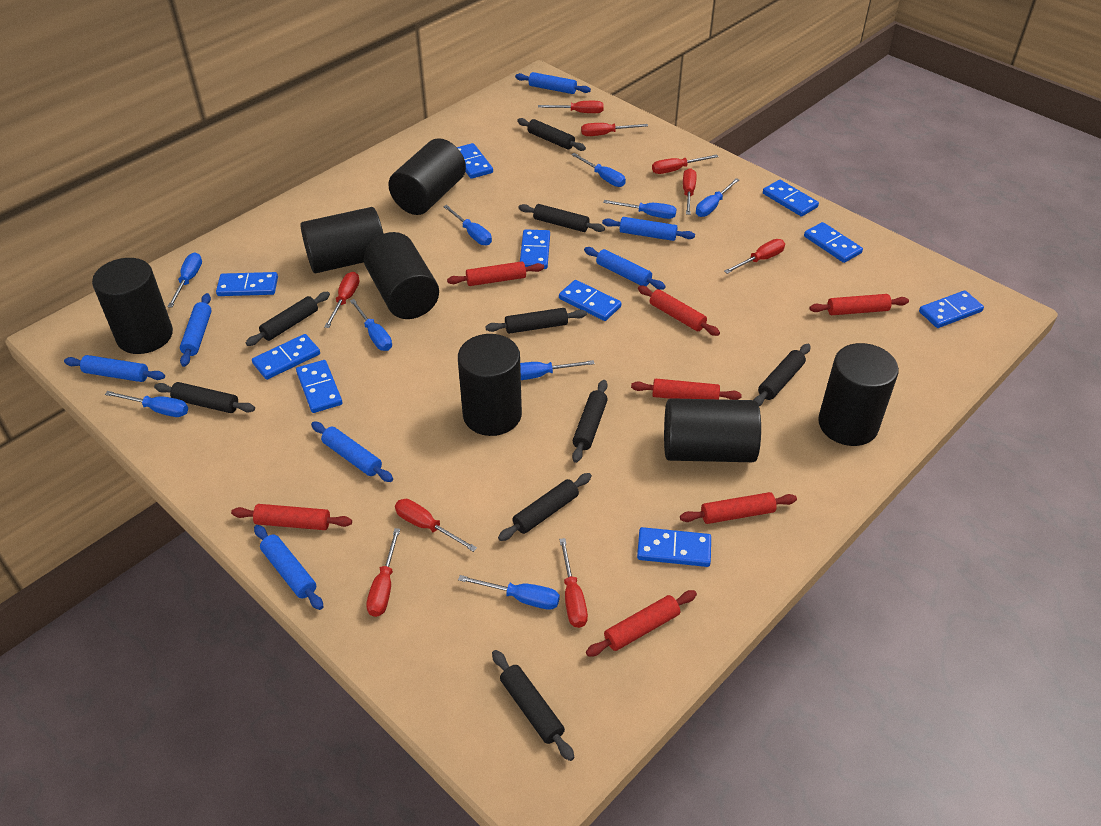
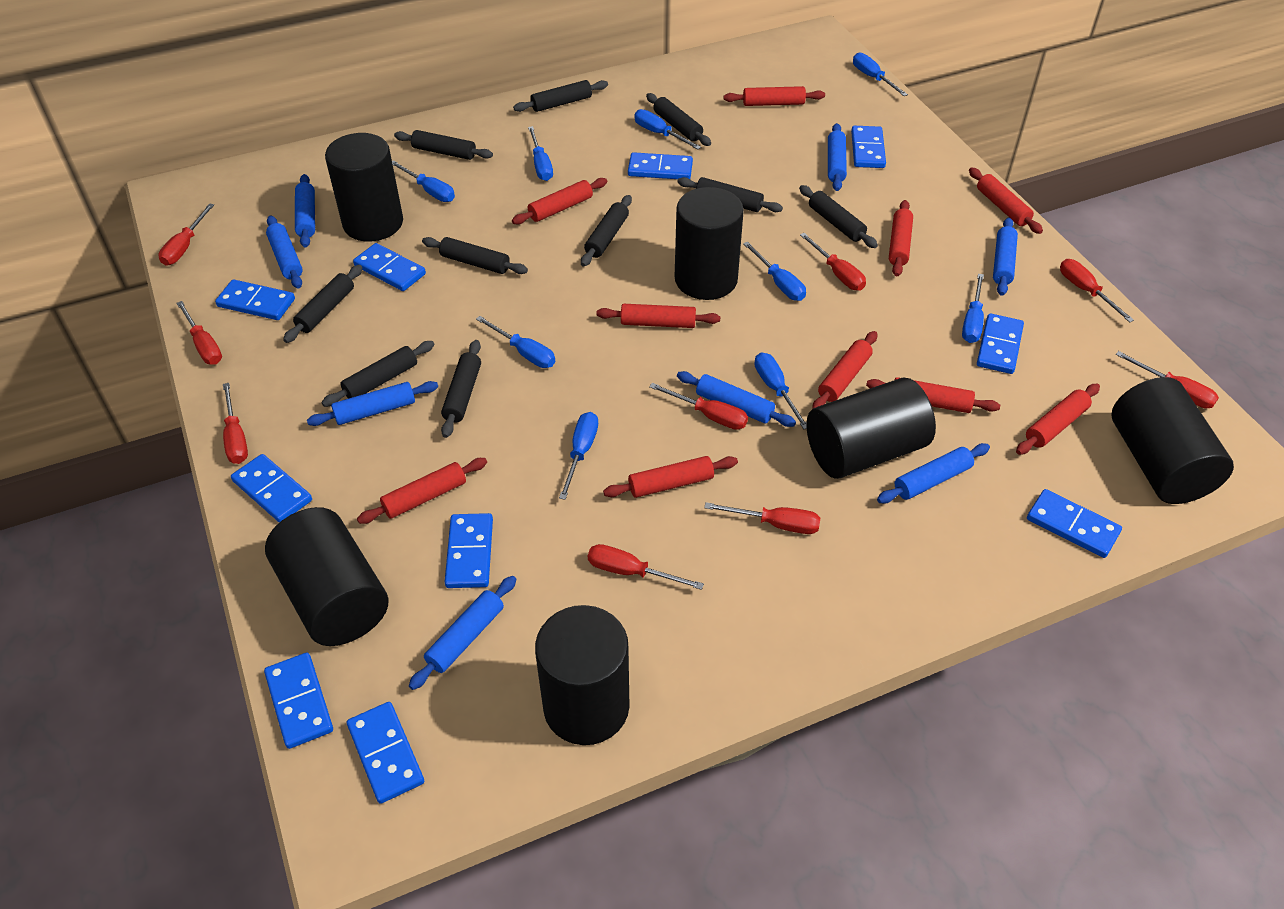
black cylinder: [92,258,173,354] [300,207,384,273] [364,232,439,319] [388,138,466,215] [458,334,522,436] [664,398,761,462] [818,343,899,446] = 7 -> [265,507,389,646] [325,133,403,242] [535,605,630,745] [675,187,744,300] [807,378,936,479] [1111,377,1234,504] = 6
black rolling pin: [154,382,255,413] [246,292,330,346] [485,308,587,334] [492,650,574,761] [498,473,592,541] [517,118,586,151] [518,204,605,232] [572,380,608,463] [754,344,811,406] = 9 -> [283,265,362,343] [322,341,434,407] [394,130,493,160] [422,237,528,274] [441,340,481,438] [513,80,608,112] [581,195,632,267] [646,93,711,146] [678,177,783,212] [799,185,878,248] = 10
blue rolling pin: [64,355,165,382] [180,293,212,367] [254,525,323,610] [311,422,393,482] [515,72,591,94] [584,247,666,290] [602,217,695,241] = 7 -> [266,216,303,289] [295,174,315,248] [307,381,438,426] [409,576,516,690] [677,371,796,427] [828,123,847,191] [877,443,990,504] [993,217,1018,296] = 8
red rolling pin: [231,504,352,530] [447,261,544,286] [586,590,697,657] [631,379,742,400] [638,286,720,336] [680,492,797,524] [809,294,909,315] = 7 -> [357,458,487,524] [512,178,607,224] [596,304,720,328] [603,456,738,498] [724,86,825,106] [812,331,877,409] [866,377,1000,413] [889,200,913,276] [969,168,1043,234] [1016,384,1100,455] = 10

